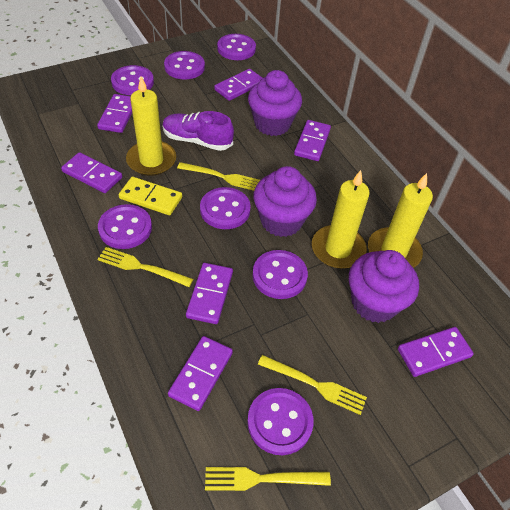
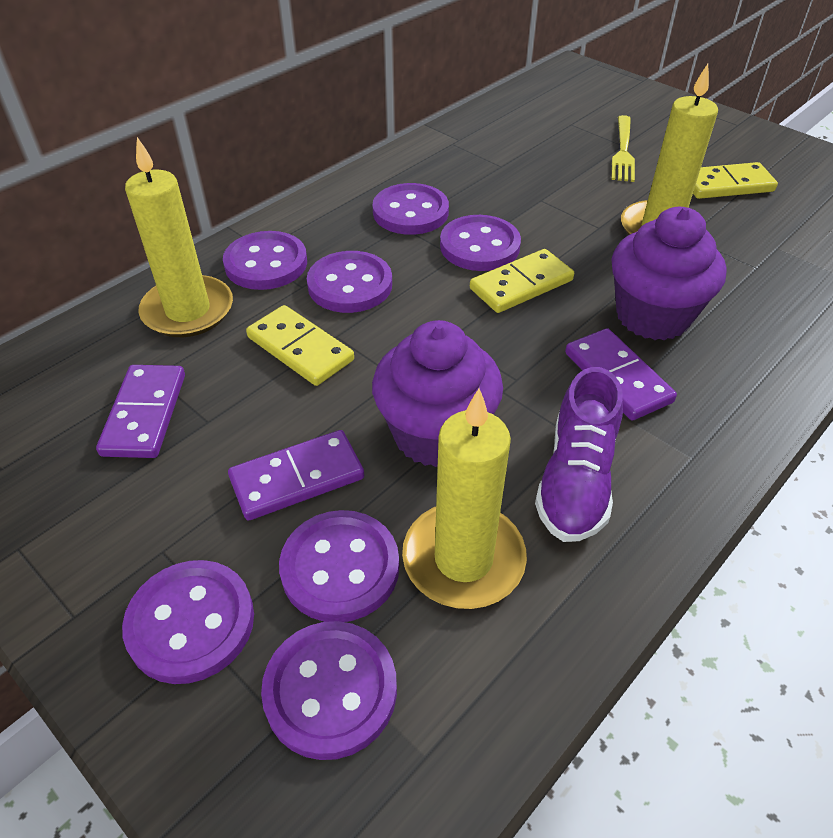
purple cupcake: [248,70,302,136] [253,166,317,237] [349,250,419,323] = 3 -> [372,320,503,467] [611,207,727,341] = 2
purple domino: [61,152,122,193] [97,94,132,133] [168,336,233,411] [186,263,233,324] [214,69,263,101] [294,120,331,161] [398,327,474,377] = 7 -> [96,365,185,458] [228,430,364,521] [565,328,677,420] = 3
yellow domino: [119,177,182,215] = 1 -> [246,305,354,386] [470,249,574,313] [693,162,778,199] = 3
yellow fork: [97,247,193,287] [177,162,260,191] [205,467,331,491] [258,355,367,415] = 4 -> [611,115,635,182] = 1

